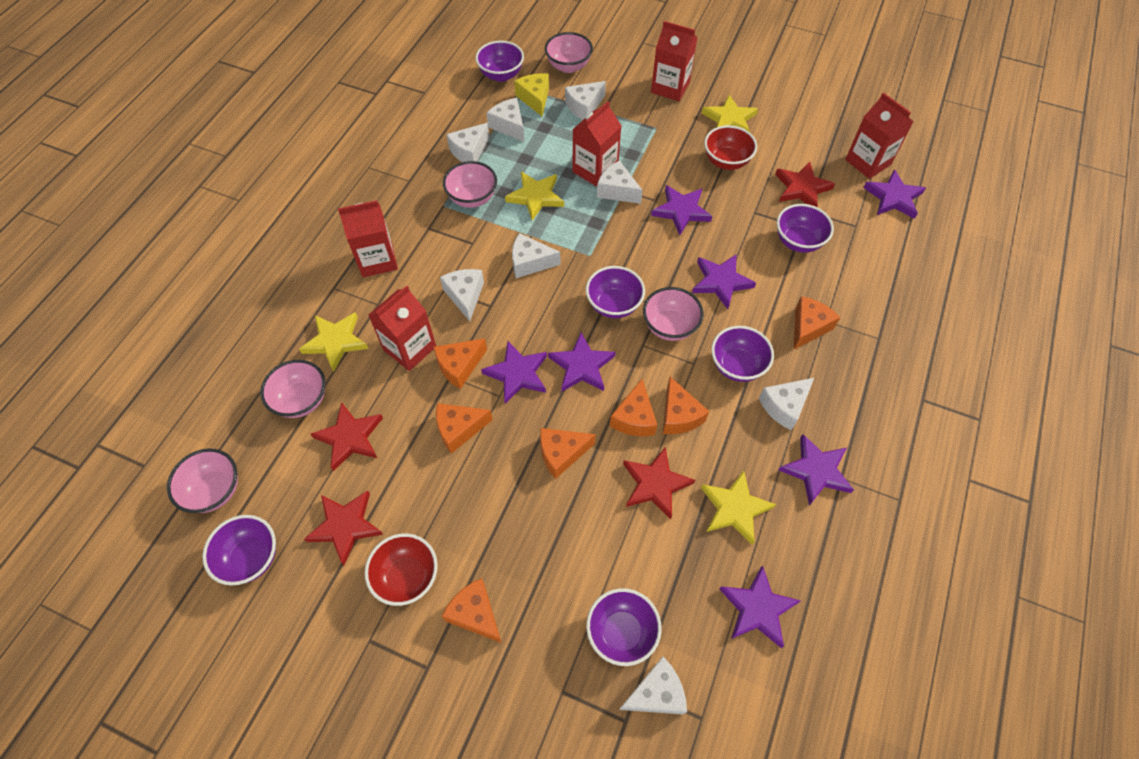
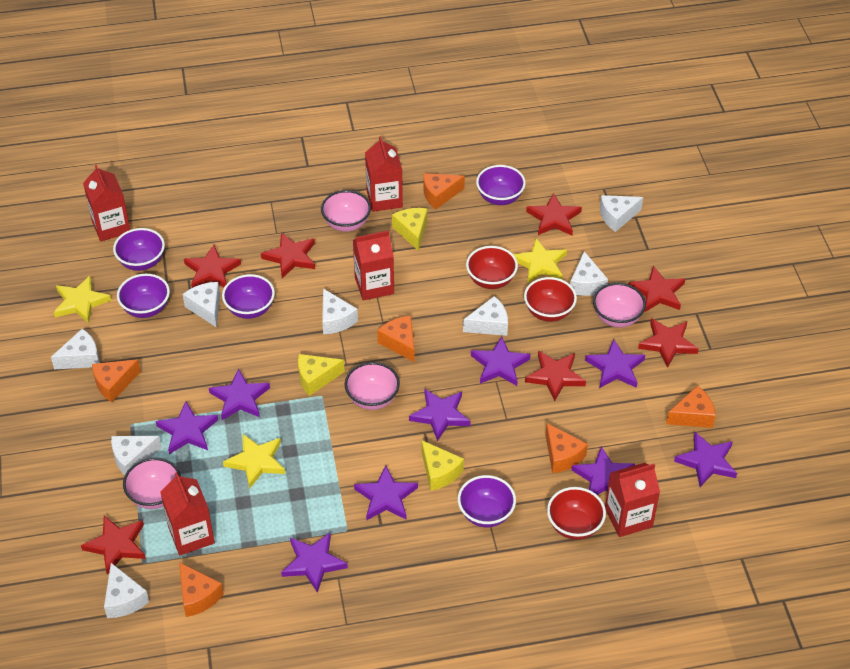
orange cheese: [433,338,487,389] [436,403,493,453] [442,578,501,643] [540,428,596,479] [610,379,657,436] [663,377,709,434] [794,296,840,349] = 7 -> [92,359,141,402] [179,562,224,617] [377,316,414,362] [423,173,465,209] [545,423,588,473] [666,386,716,428] = 6
pink bowl: [167,448,238,513] [260,360,326,418] [443,161,497,208] [545,32,593,73] [643,287,704,341] = 5 -> [123,458,181,509] [321,190,371,232] [345,362,400,410] [593,283,646,327] = 4
purple bowl: [202,515,276,586] [475,41,524,82] [586,266,645,318] [586,588,662,666] [711,326,774,382] [777,204,834,253] = 6 -> [113,228,165,271] [117,274,170,318] [222,274,275,319] [458,475,516,528] [476,165,526,205] = 5
purple star: [481,341,547,404] [548,332,616,391] [651,185,712,235] [692,254,756,309] [720,565,801,648] [779,434,854,506] [863,169,926,219] = 7 -> [156,401,218,454] [209,368,270,420] [281,533,348,593] [354,465,418,520] [409,388,471,441] [471,336,531,386] [572,446,635,495] [585,339,645,388] [674,432,737,487] = 9
red bowl: [365,533,438,606] [704,125,757,170] = 2 -> [466,246,518,289] [524,277,577,322] [547,487,606,540] = 3
red star: [304,490,383,565] [311,402,383,471] [623,447,695,519] [775,162,835,207] = 4 -> [81,516,146,575] [184,245,241,288] [261,232,315,278] [525,351,586,401] [526,193,582,235] [628,266,685,312] [638,318,699,368] = 7
yellow cheese: [514,73,549,116] = 1 -> [298,354,345,396] [392,208,427,251] [422,440,464,491] = 3
yellow star: [299,312,369,372] [505,172,564,221] [701,470,776,545] [702,95,758,132] = 4 -> [54,275,111,323] [223,434,285,489] [513,238,567,284] = 3

